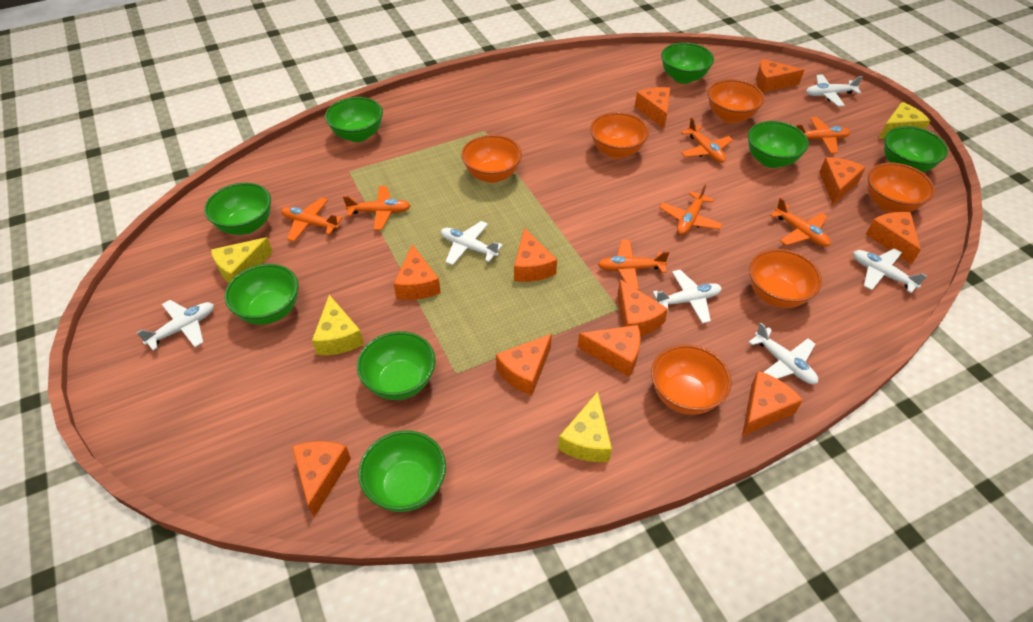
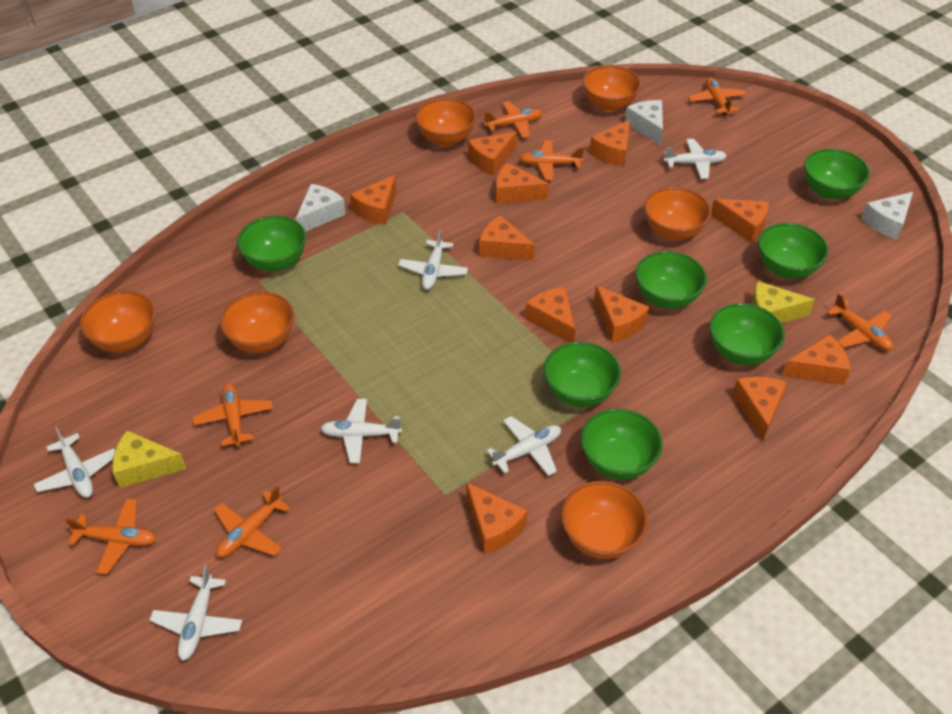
green bowl: [204,183,271,235] [225,264,299,325] [325,97,383,142] [357,331,436,400] [358,430,446,512] [661,42,714,84] [748,121,809,168] [884,126,948,172] = 8 -> [237,216,306,271] [544,342,621,407] [581,408,663,480] [635,251,707,309] [709,303,785,365] [758,223,829,279] [804,149,870,200] = 7
white cheese: none = 0 -> [296,184,346,232] [625,100,663,145] [861,192,913,240] = 3
yellow cheese: [211,237,273,283] [312,295,364,355] [558,392,612,462] [879,102,930,139] = 4 -> [112,430,186,488] [751,281,815,323] = 2

